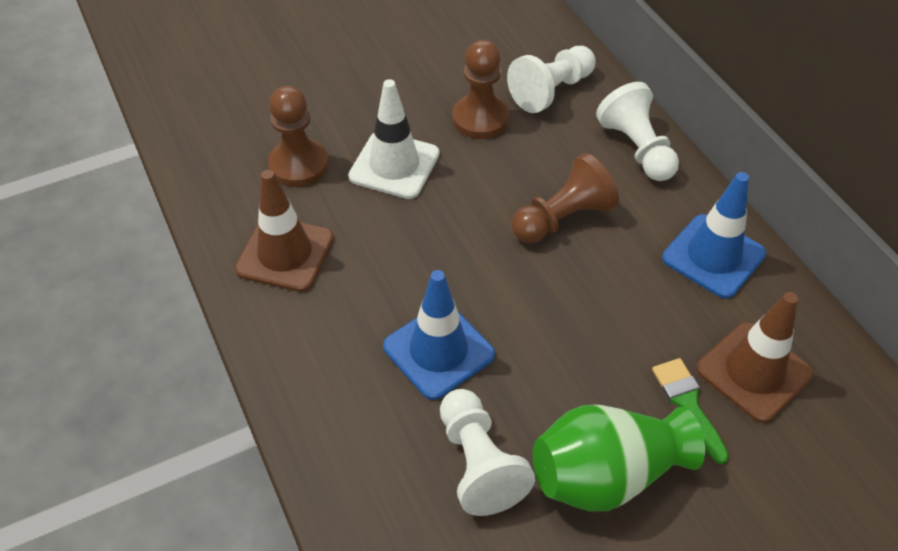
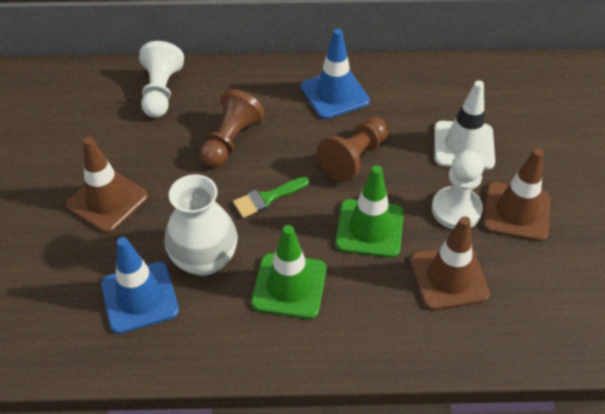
brown pawn: [268,86,329,187] [452,40,509,139] [512,153,619,243] = 3 -> [199,89,265,168] [317,117,388,182] = 2
brown traffic cone: [235,170,334,292] [697,292,813,423] = 2 -> [66,137,148,233] [410,216,490,310] [483,148,550,241] = 3
green traffic cone: none = 0 -> [251,225,327,319] [335,165,404,258] = 2
green vase: [533,405,705,512] = 1 -> none = 0
white pawn: [440,389,535,516] [507,46,596,113] [596,82,679,181] = 3 -> [139,41,184,118] [432,150,484,229] = 2
white vase: none = 0 -> [165,174,238,276] = 1

